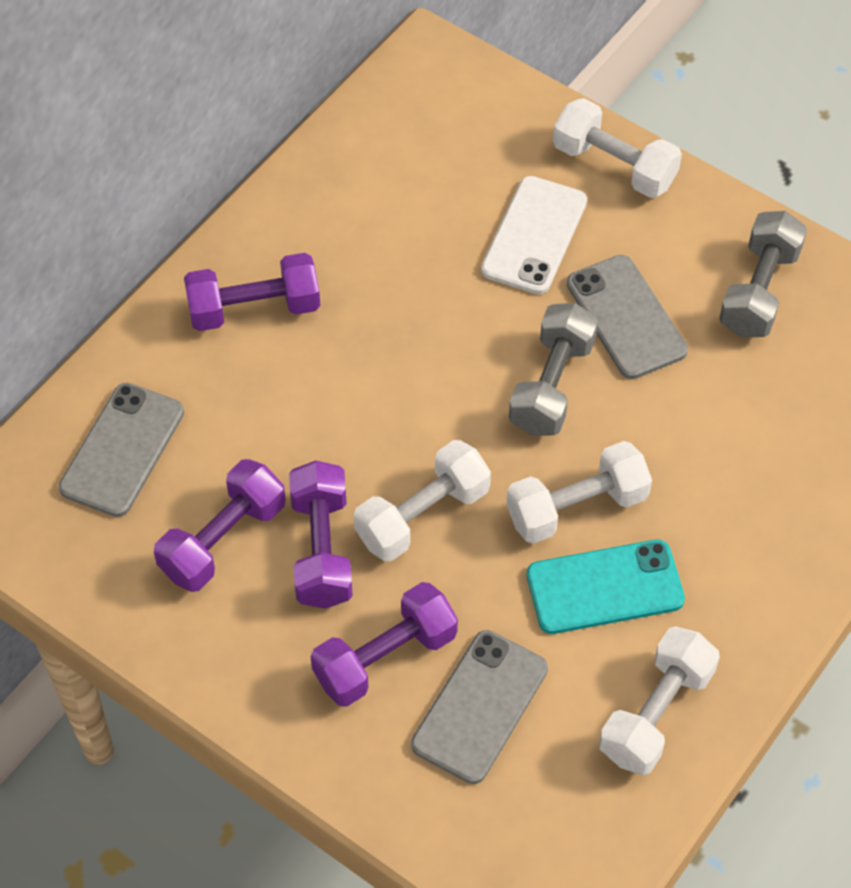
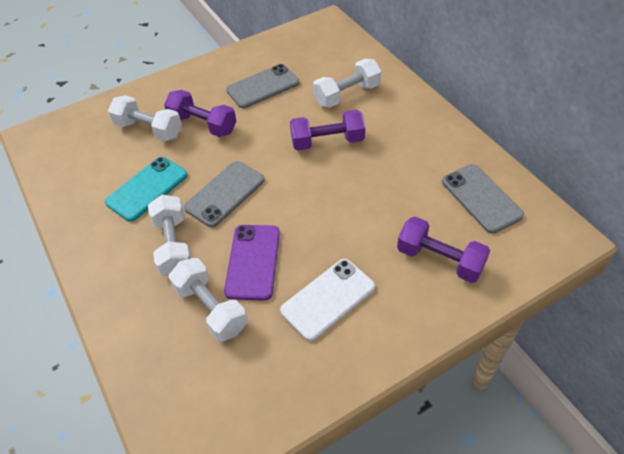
grey dumbbell: [509,303,598,436] [719,211,807,337] = 2 -> none = 0
purple dumbbell: [154,459,286,592] [184,253,320,331] [289,461,353,609] [311,582,458,707] = 4 -> [164,90,236,137] [290,110,365,151] [397,217,490,283] = 3
purple phone: none = 0 -> [224,225,280,301] = 1

